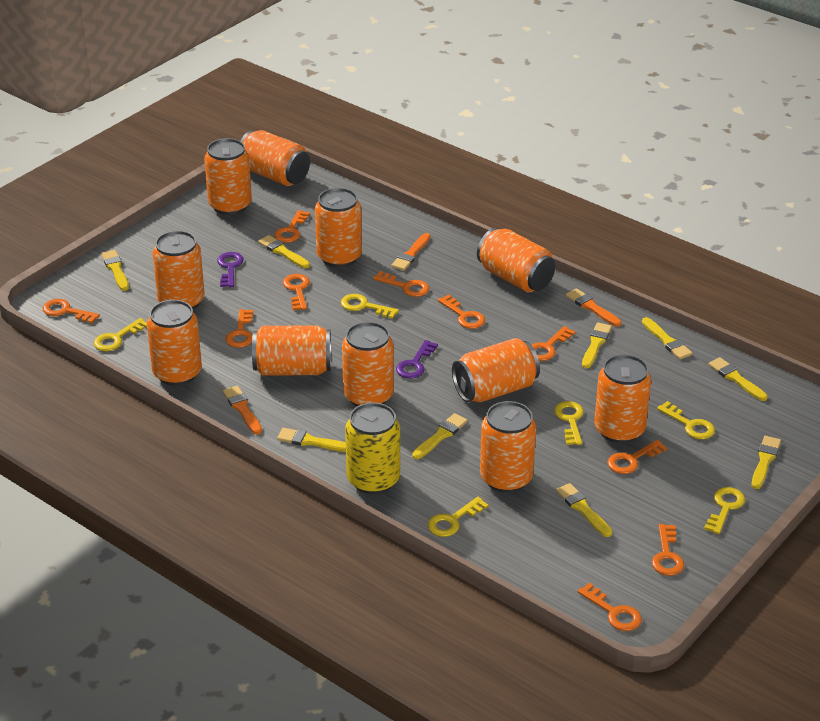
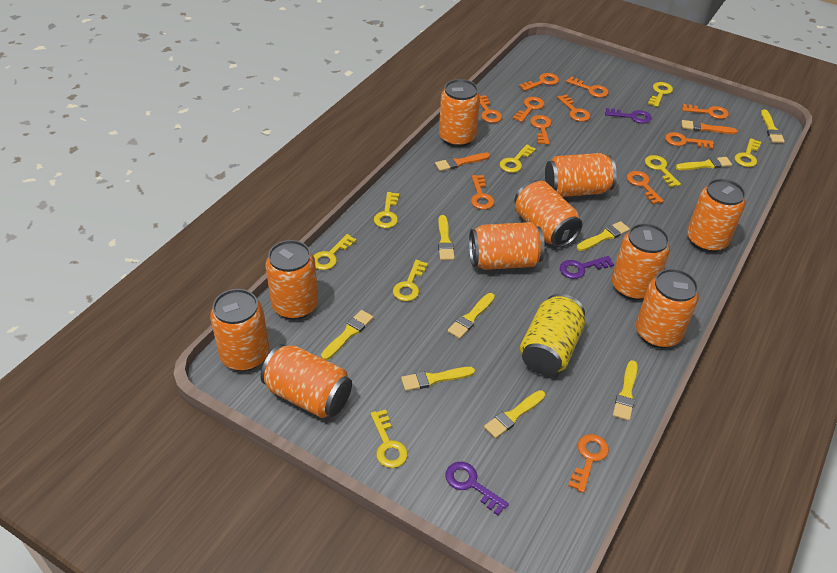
orange brush: [223,386,262,434] [391,233,430,271] [566,288,622,326] = 3 -> [435,153,490,171] [682,120,737,134] = 2
orange can: [147,300,202,386] [153,231,205,309] [204,138,252,215] [240,130,310,186] [252,325,331,376] [315,188,362,268] [342,322,394,406] [452,338,540,402] [477,228,555,292] [480,401,536,493] [594,354,651,443] = 11 -> [210,289,269,371] [260,344,352,418] [266,240,318,320] [439,79,480,147] [469,222,545,270] [514,180,582,248] [545,153,617,197] [612,223,670,300] [636,268,699,348] [687,179,746,252] = 10
orange key: [43,299,100,323] [226,309,254,348] [274,210,310,243] [283,274,310,310] [373,271,429,297] [438,295,485,329] [532,326,575,361] [578,582,642,631] [608,440,667,474] [652,524,684,576] = 10 -> [471,175,495,210] [480,95,502,123] [513,97,544,122] [519,73,559,91] [530,115,551,145] [557,94,590,122] [566,76,609,98] [568,434,609,493] [627,171,664,204] [665,132,714,149] [682,104,729,119] = 11
purple key: [217,252,244,287] [396,340,438,379] = 2 -> [445,462,509,515] [560,256,614,279] [605,108,652,124] = 3
yellow key: [94,318,147,351] [341,294,399,319] [428,497,489,537] [554,401,584,445] [657,401,715,439] [704,487,745,534] = 6 -> [314,234,357,270] [371,409,408,468] [374,192,399,228] [393,260,428,301] [499,144,536,173] [645,155,681,188] [648,82,673,107] [734,138,761,167] = 8

